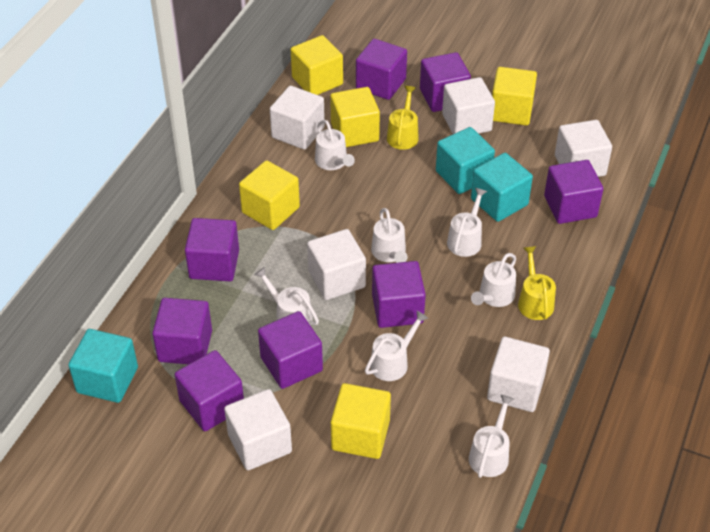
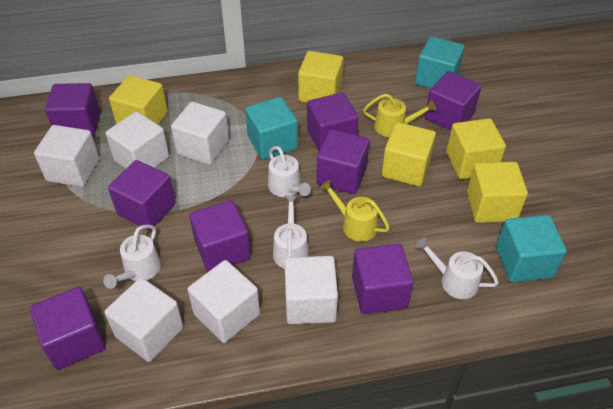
white watering can: [254,267,319,326] [315,120,355,170] [365,311,428,381] [371,208,408,263] [447,188,487,257] [469,395,514,478] [471,253,516,307] = 7 -> [103,225,161,289] [268,146,311,197] [273,196,309,269] [415,237,499,299] = 4

